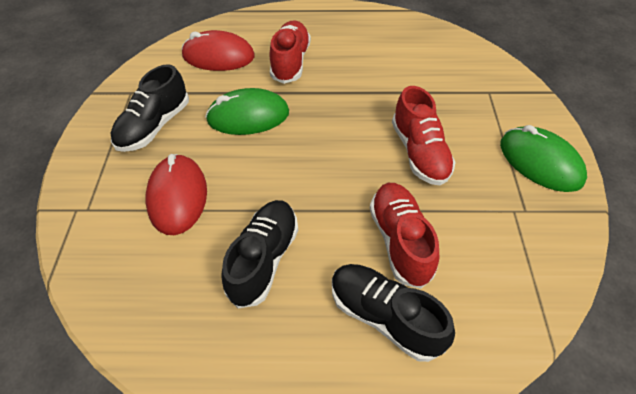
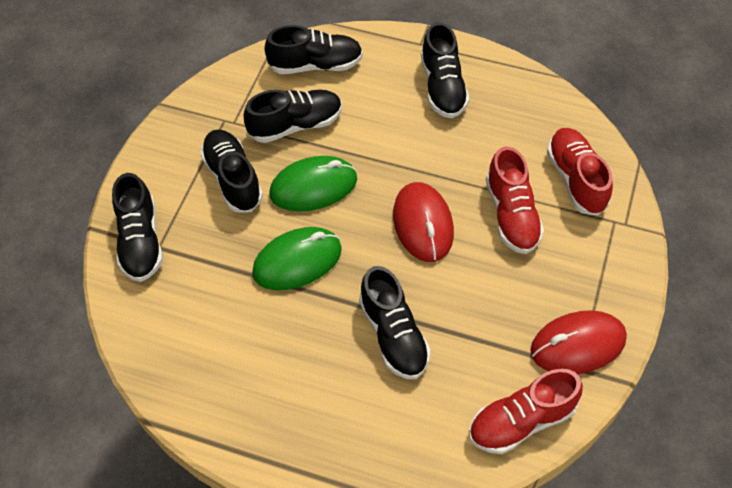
black shoe: [111,64,189,152] [221,200,298,308] [332,264,455,362] = 3 -> [112,173,163,282] [200,129,263,212] [243,90,342,143] [264,25,363,74] [359,266,430,379] [421,22,469,118] = 6

